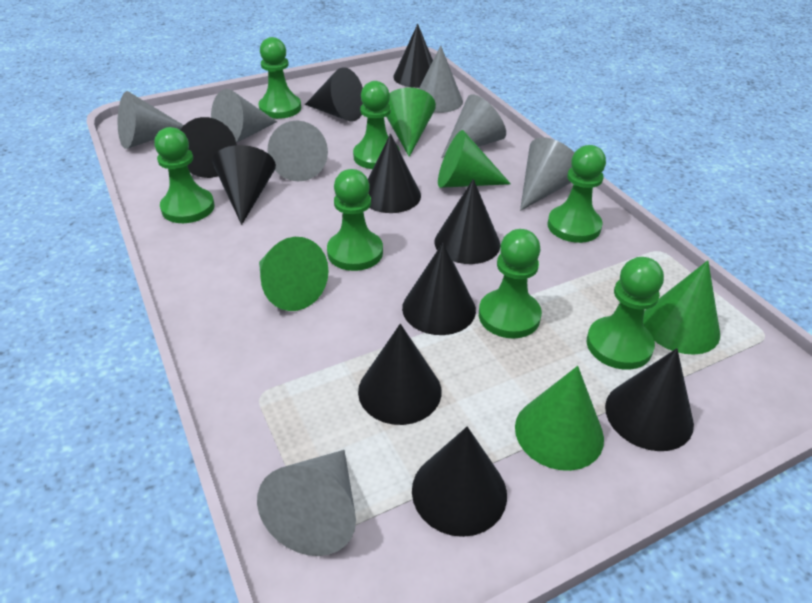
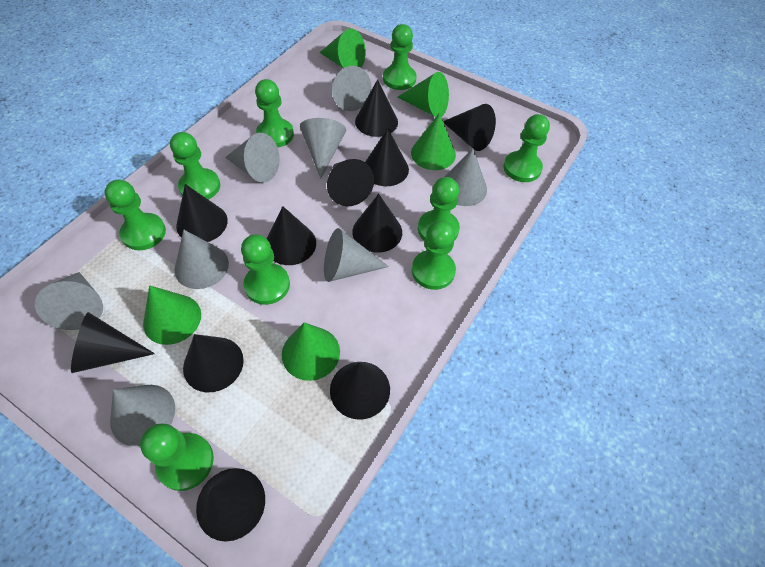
black cone: [181,117,237,178] [213,145,276,225] [305,67,363,122] [358,324,441,425] [368,134,421,213] [393,24,433,88] [402,243,476,335] [412,427,507,537] [435,179,500,264] [605,348,694,451] = 10 -> [71,312,155,373] [176,184,228,242] [183,334,244,393] [196,468,265,542] [267,206,316,265] [327,159,374,206] [330,362,390,420] [352,194,402,253] [355,80,398,137] [365,128,409,186] [443,104,496,151] = 11
green pawn: [154,127,214,223] [258,37,301,119] [327,169,383,271] [353,81,400,169] [479,229,542,339] [547,145,606,243] [587,257,664,370] = 7 -> [105,180,166,250] [140,424,214,491] [170,132,220,200] [241,235,290,305] [255,79,294,147] [383,24,417,90] [412,220,456,290] [418,177,460,241] [503,114,550,182] = 9
grey cone: [118,91,184,149] [211,89,277,143] [257,450,356,556] [267,120,328,182] [419,46,463,113] [441,95,506,158] [520,137,575,211] = 7 -> [35,272,103,330] [110,385,175,446] [175,230,229,289] [225,133,280,182] [300,118,346,179] [324,228,389,282] [332,66,371,111] [445,148,487,206] = 8

